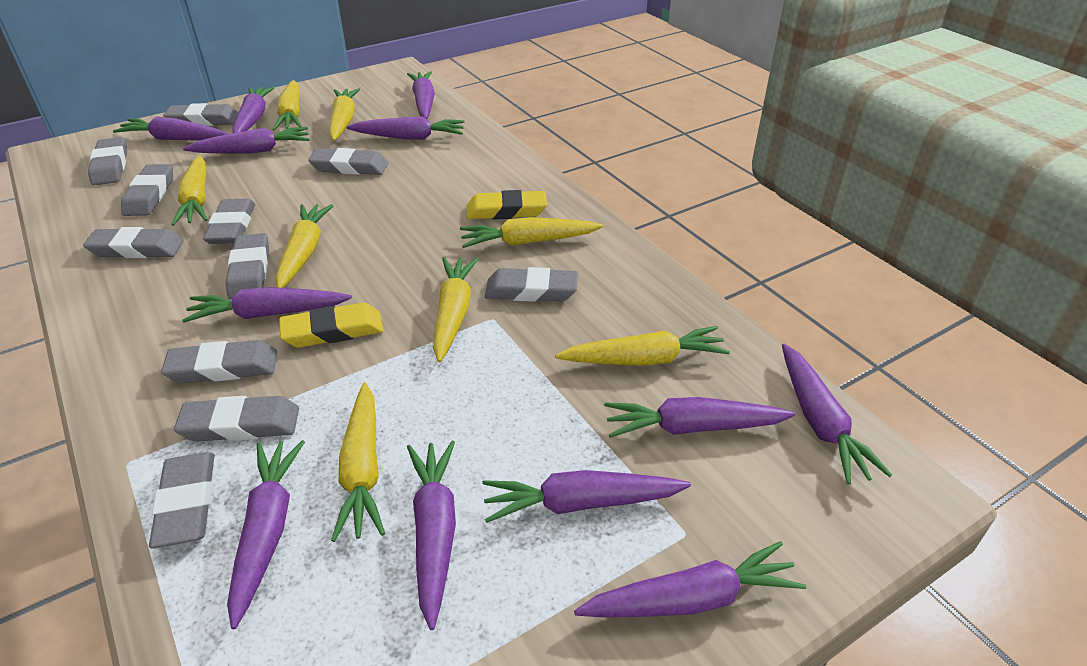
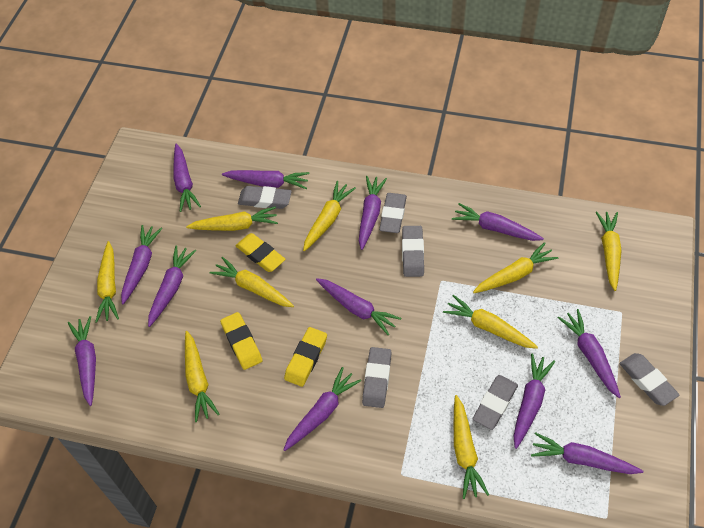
grey eraser: [83,227,184,258] [88,137,127,186] [121,164,173,216] [149,452,214,548] [161,340,277,383] [163,103,238,126] [174,396,299,442] [203,199,255,244] [226,233,269,300] [308,148,388,175] [485,267,578,302] = 11 -> [238,186,292,209] [362,347,391,408] [379,193,407,233] [402,226,424,277] [473,375,518,430] [619,353,679,406] = 6
yellow carrot: [171,155,207,226] [272,80,302,131] [276,204,334,288] [329,88,360,141] [331,383,385,542] [433,257,478,362] [460,217,603,248] [555,326,730,366] = 8 -> [95,241,119,323] [185,331,220,422] [186,206,278,231] [209,257,294,307] [303,181,356,251] [443,295,538,349] [454,395,489,499] [473,242,558,293] [596,211,622,291] = 9
yellow eraser: [279,303,384,348] [467,190,547,220] = 2 -> [220,312,263,370] [236,233,285,272] [284,327,327,387] = 3

